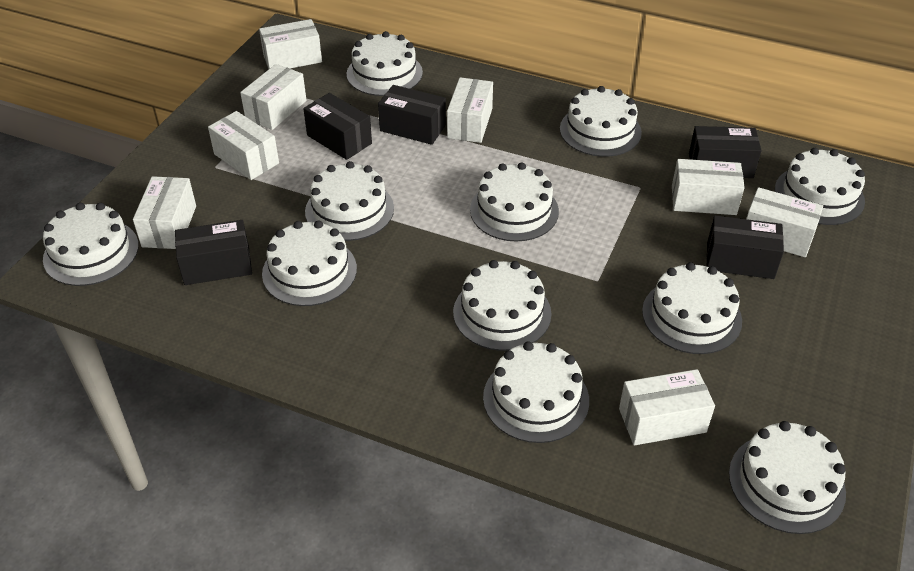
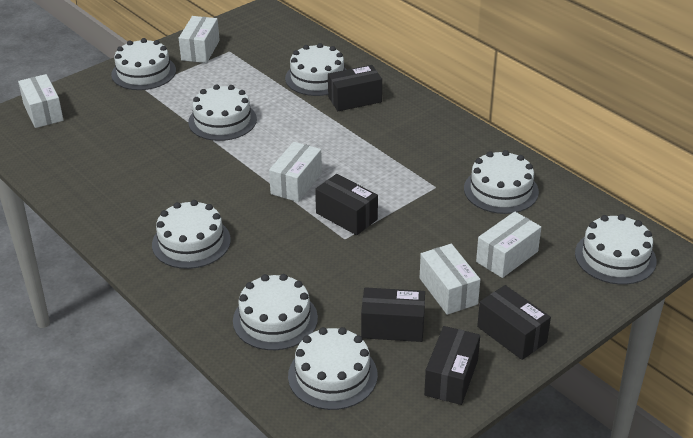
white box: [133,176,196,249] [208,111,279,180] [240,64,307,130] [259,19,322,69] [447,77,493,143] [619,369,715,445] [672,159,745,215] [746,187,823,257] = 8 -> [18,74,64,128] [179,16,220,63] [269,142,322,202] [420,244,480,315] [476,211,541,278] = 5
white cake: [43,203,139,286] [262,220,357,306] [305,161,394,241] [347,31,423,96] [453,260,551,351] [470,162,559,242] [483,341,589,443] [560,86,642,157] [642,262,742,354] [729,421,846,534] [775,148,865,225] = 11 -> [111,38,176,90] [152,200,231,269] [188,84,257,141] [233,274,318,350] [285,43,347,96] [288,327,378,410] [464,150,539,214] [575,214,657,285] = 8

